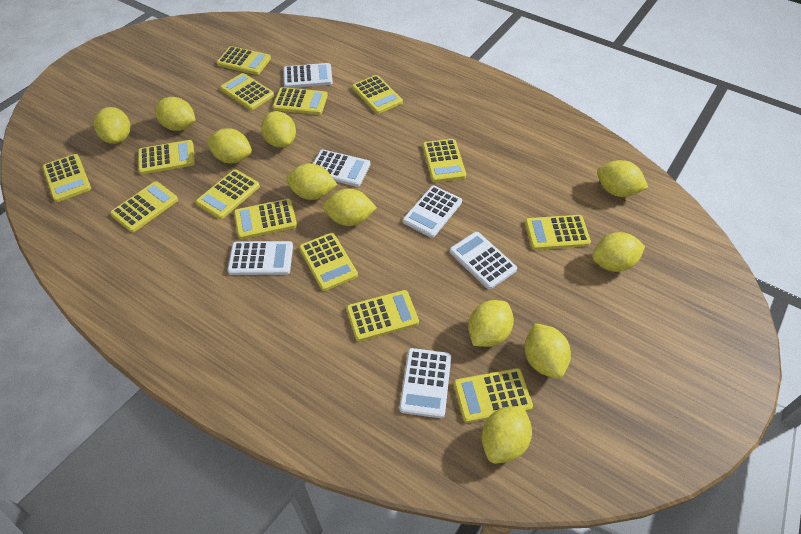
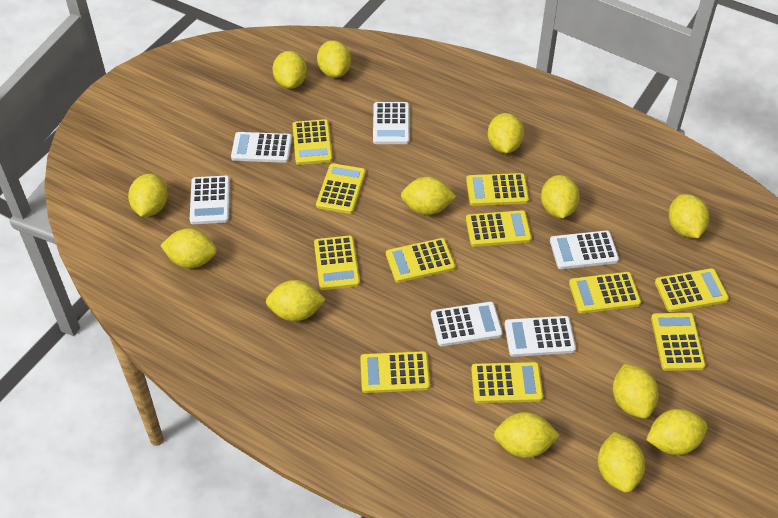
yellow calculator: [42,154,91,202] [110,181,178,232] [138,140,195,174] [196,169,260,219] [217,46,271,75] [220,73,274,110] [234,199,297,239] [272,87,328,115] [299,233,358,291] [346,290,419,341] [352,75,403,114] [423,139,466,182] [454,368,533,423] [525,215,591,250] = 14 -> [292,119,333,165] [314,235,360,290] [316,163,366,214] [360,351,430,393] [386,238,455,283] [466,173,529,206] [466,210,532,247] [471,362,543,403] [569,272,641,313] [651,313,706,371] [655,268,729,312] = 11
yellow lemon: [94,107,131,144] [155,97,196,131] [207,128,252,163] [261,111,296,148] [286,163,337,200] [323,189,377,226] [468,300,514,347] [482,406,532,463] [525,323,571,378] [592,232,645,272] [597,160,648,197] = 11 -> [128,174,168,217] [160,228,217,268] [266,280,326,321] [272,51,307,89] [317,40,351,78] [401,177,456,215] [488,113,524,153] [494,412,560,458] [541,175,580,218] [598,432,645,493] [613,364,659,419] [646,409,707,455] [669,194,709,238] = 13

